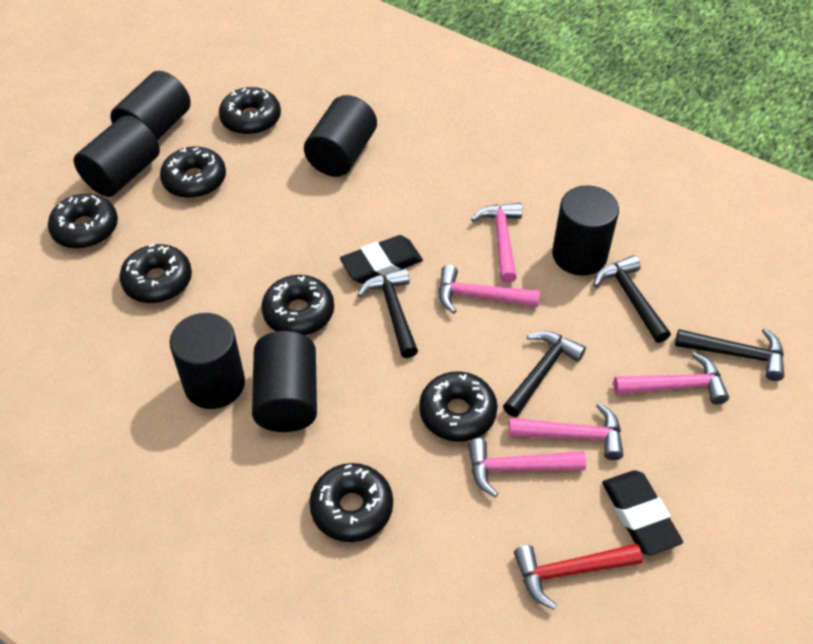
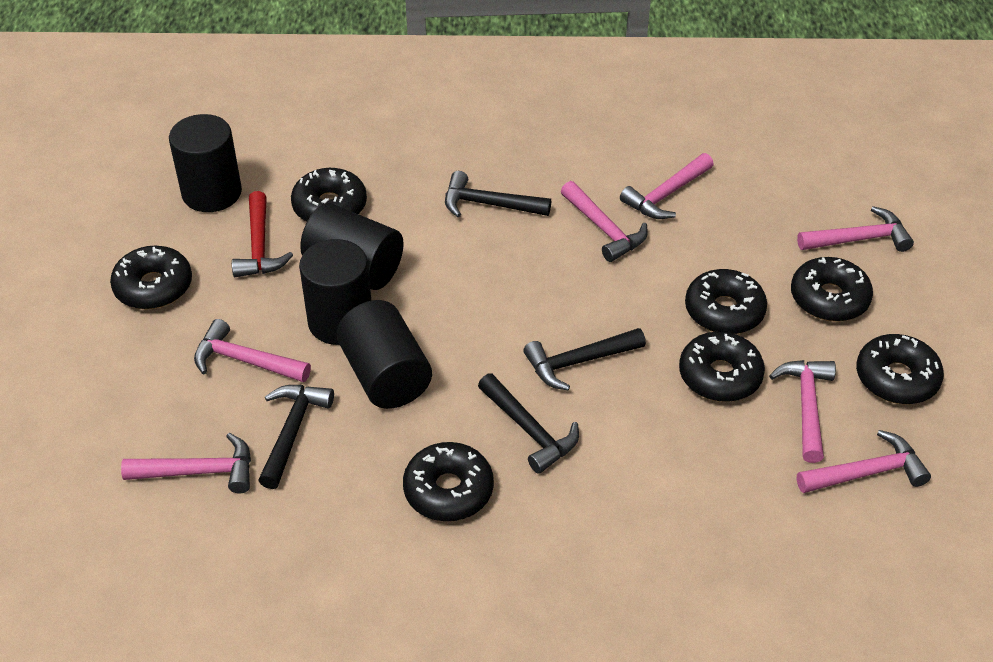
black cylinder: [74,115,160,197] [110,71,191,141] [169,313,245,409] [252,331,317,432] [304,95,377,177] [552,185,619,276] = 6 -> [169,114,242,212] [299,239,371,345] [300,203,404,290] [336,300,432,409] = 4
black eraser: [340,235,423,284] [602,470,683,556] = 2 -> none = 0
pink hammer: [439,265,540,314] [468,438,586,498] [471,203,522,283] [509,403,624,460] [613,352,729,404] = 5 -> [121,433,251,493] [194,319,311,382] [561,181,648,262] [620,153,714,219] [769,360,836,463] [797,206,914,252] [797,430,931,493] = 7

